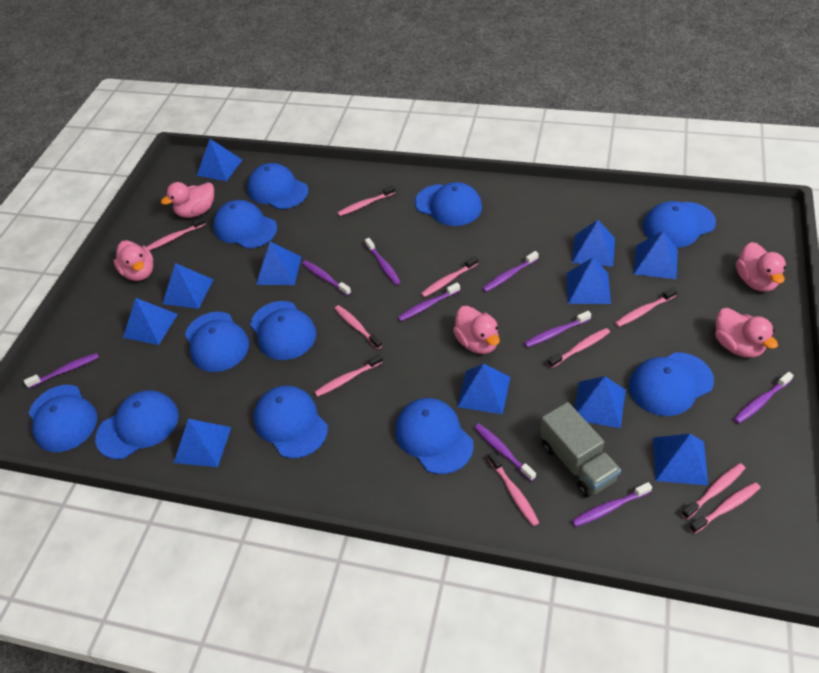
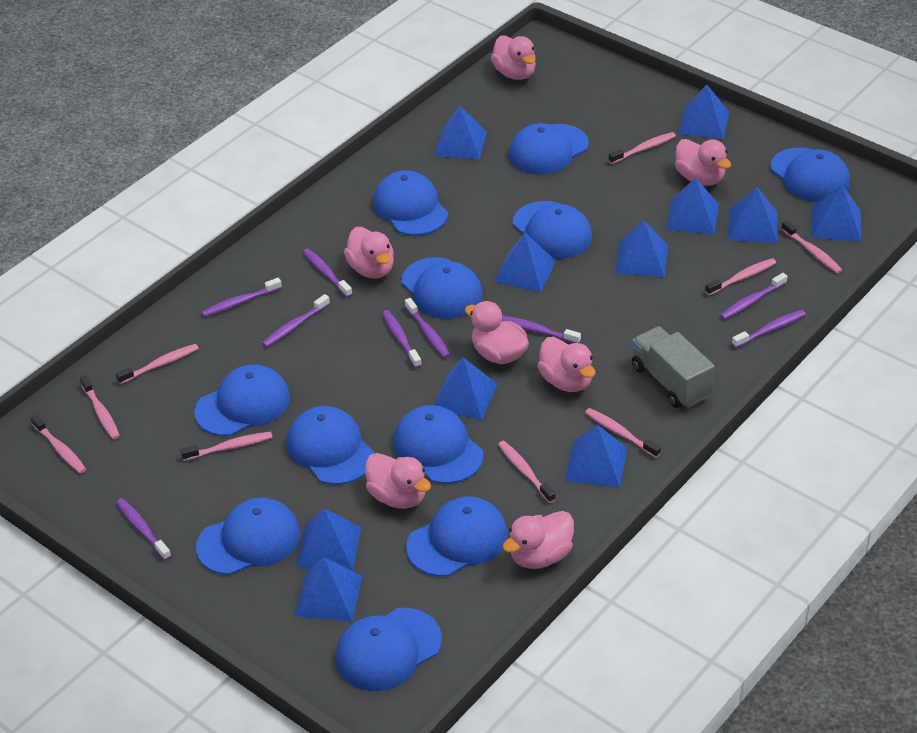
pink duck: [113,240,153,281] [161,182,214,218] [453,306,500,354] [715,308,778,358] [736,242,786,291] = 5 -> [344,227,394,279] [365,453,431,509] [465,301,529,364] [491,35,536,80] [503,511,574,569] [537,337,595,392] [675,139,731,186] = 7
pink toothbrush: [147,217,206,251] [315,354,383,397] [335,305,382,349] [338,185,395,216] [421,256,478,297] [488,452,539,526] [548,328,610,368] [615,287,677,327] [682,463,745,519] [689,482,760,534] = 10 -> [30,414,86,474] [80,375,120,440] [116,344,199,384] [180,432,273,461] [498,441,556,503] [585,408,661,458] [609,132,676,164] [705,258,776,295] [781,220,842,273] = 9

